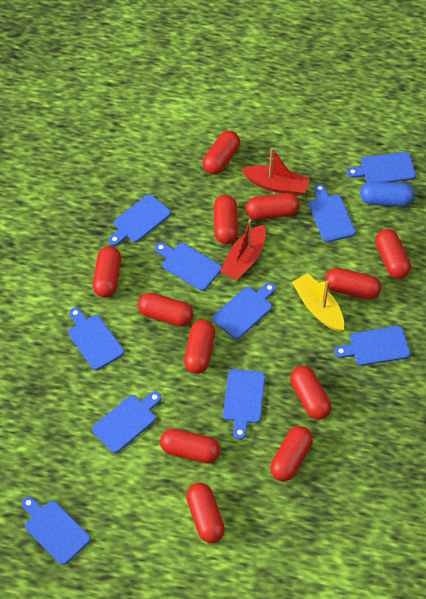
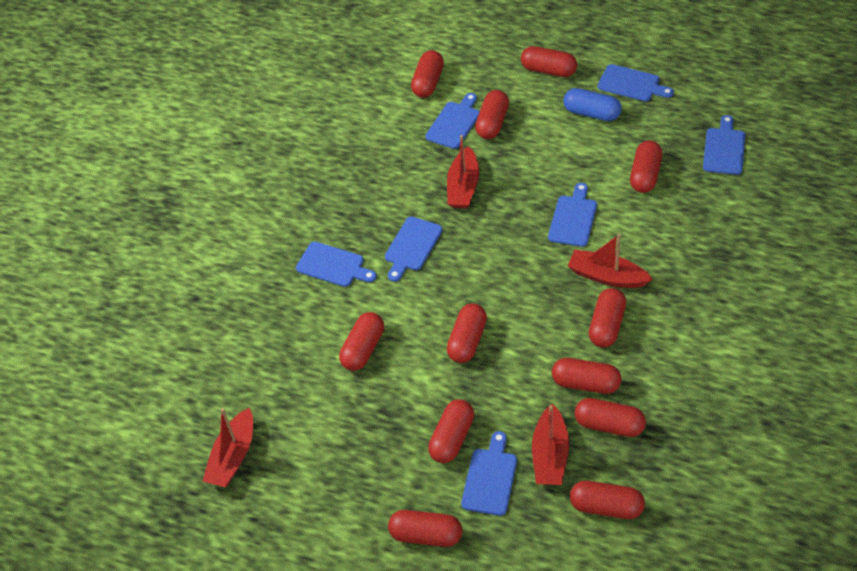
blue cutting board: [22,497,91,565] [68,308,124,370] [92,392,161,453] [109,194,171,246] [155,242,222,291] [213,283,276,339] [223,369,265,440] [309,184,356,242] [334,326,410,366] [347,152,416,182] = 10 -> [296,242,377,287] [385,217,442,282] [425,93,479,149] [461,431,517,516] [548,183,597,247] [598,64,674,101] [703,115,745,175] = 7
red boat: [220,219,266,280] [241,148,310,196] = 2 -> [203,408,253,487] [447,135,479,209] [532,404,569,485] [568,234,653,288] = 4
yellow boat: [292,273,344,331] = 1 -> none = 0

